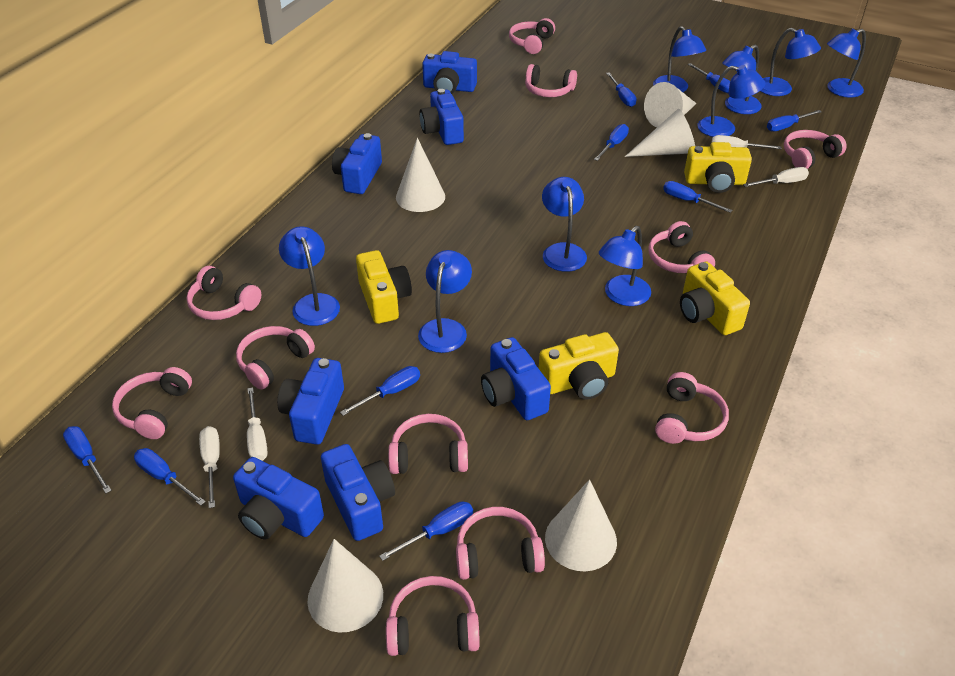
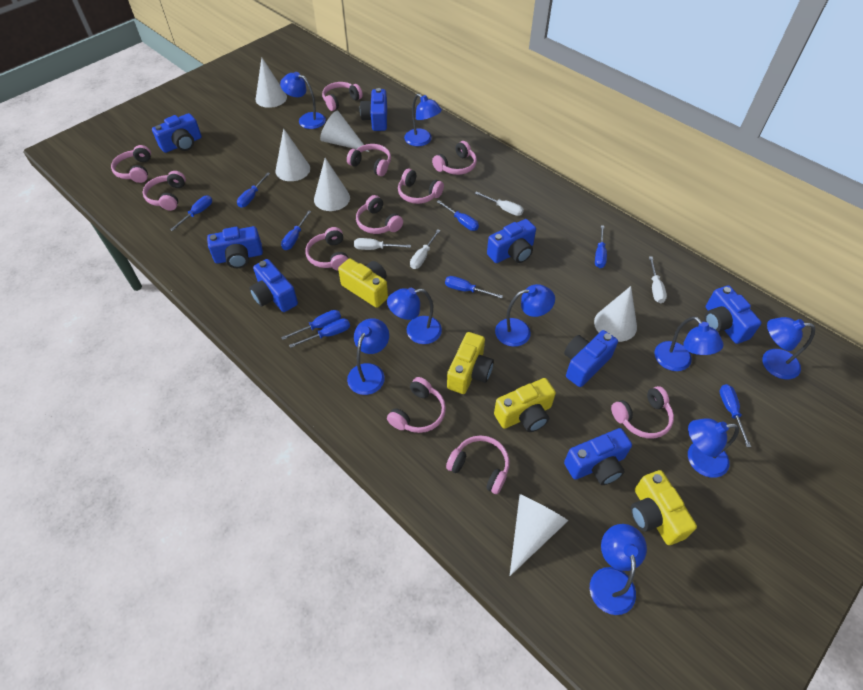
blue camera: [233,457,324,540] [277,358,344,445] [321,444,395,541] [332,133,382,194] [419,89,464,145] [422,51,477,94] [481,337,551,420] = 7 -> [152,113,202,153] [207,226,263,268] [249,259,298,312] [360,88,387,131] [487,219,536,263] [564,330,618,387] [564,428,632,485] [705,285,762,344] = 8
white cone: [307,539,383,633] [396,138,445,212] [545,479,617,571] [625,109,695,157] [644,82,697,128] = 5 -> [256,57,287,108] [275,128,310,181] [314,158,350,211] [320,111,369,152] [510,494,568,576] [594,286,637,342] = 6

